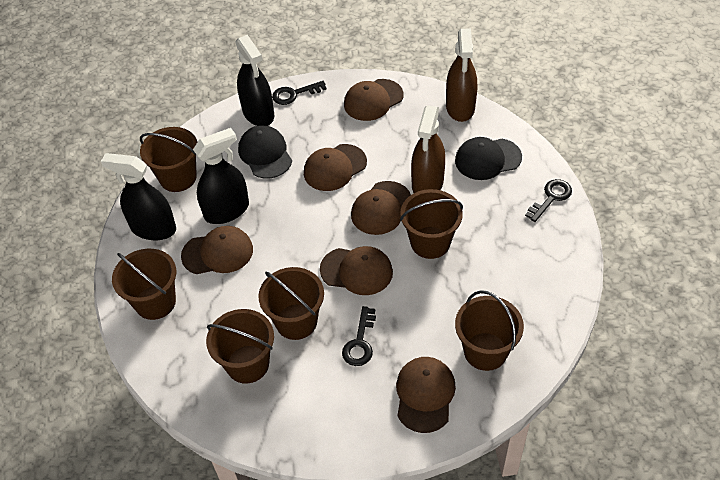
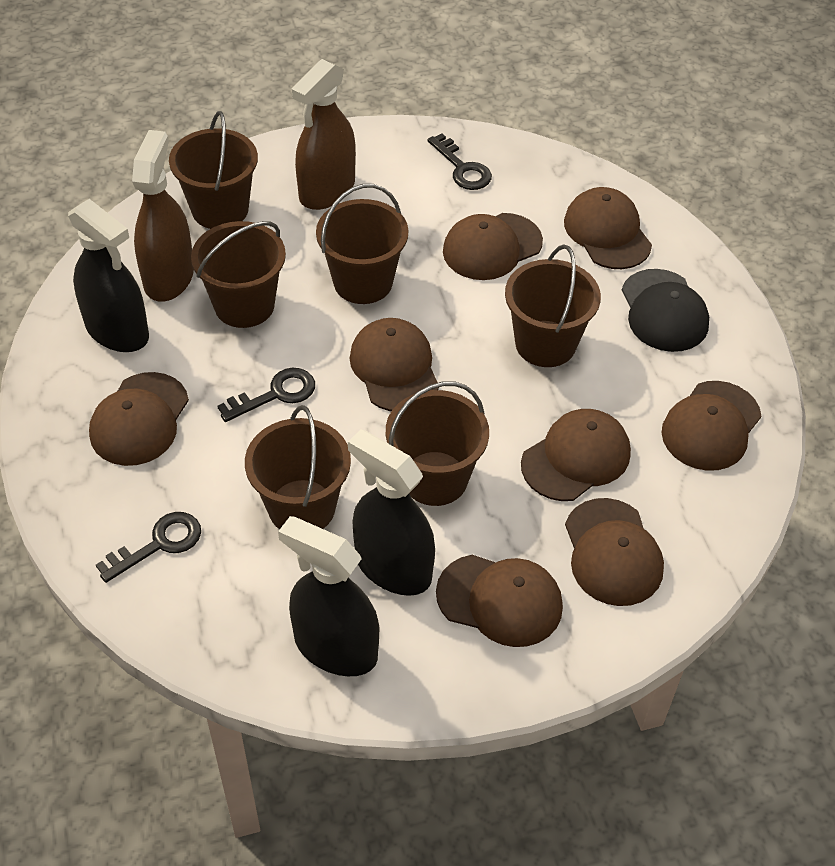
black cap: [238,125,292,179] [455,137,522,180] = 2 -> [622,269,709,352] = 1
brown cap: [181,226,253,274] [304,144,367,191] [320,246,393,295] [344,79,403,121] [351,181,411,235] [396,357,456,433] = 6 -> [89,372,189,466] [349,318,439,411] [436,555,563,647] [443,213,543,280] [521,409,631,501] [564,187,652,269] [565,498,664,606] [661,381,761,471] = 8

